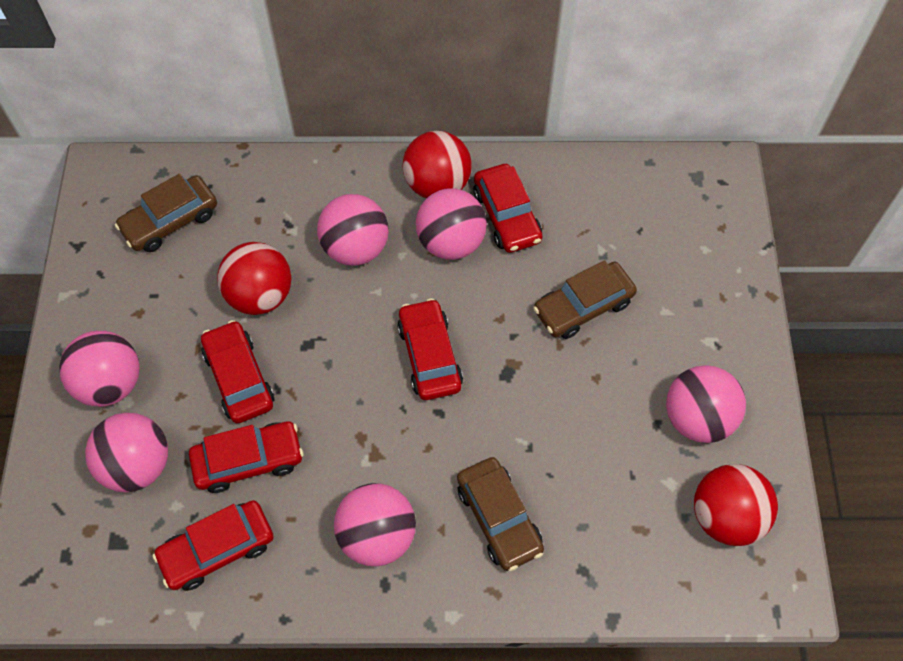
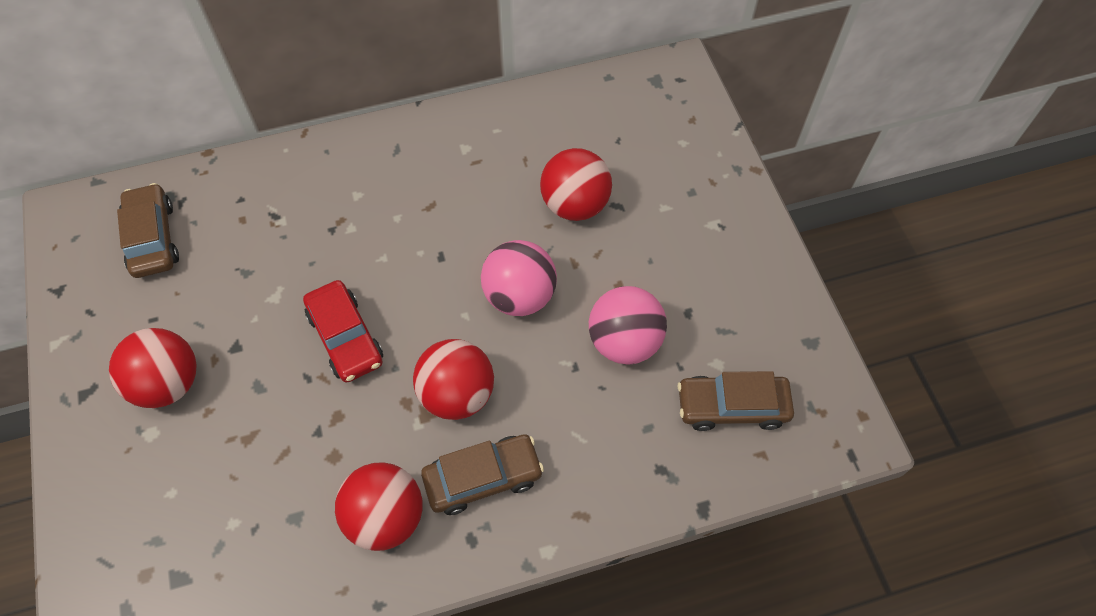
pink ball: [59,331,140,407] [85,413,168,492] [317,194,389,266] [334,483,416,567] [416,188,487,260] [666,365,746,443] = 6 -> [481,240,557,316] [589,286,667,364] = 2
red ball: [217,242,292,315] [403,131,472,198] [694,464,778,546] = 3 -> [109,328,197,408] [335,462,423,551] [413,339,494,420] [540,148,612,221] = 4
red car: [152,500,274,591] [189,421,303,493] [201,320,274,423] [397,298,463,400] [473,164,542,253] = 5 -> [303,280,383,382] = 1

